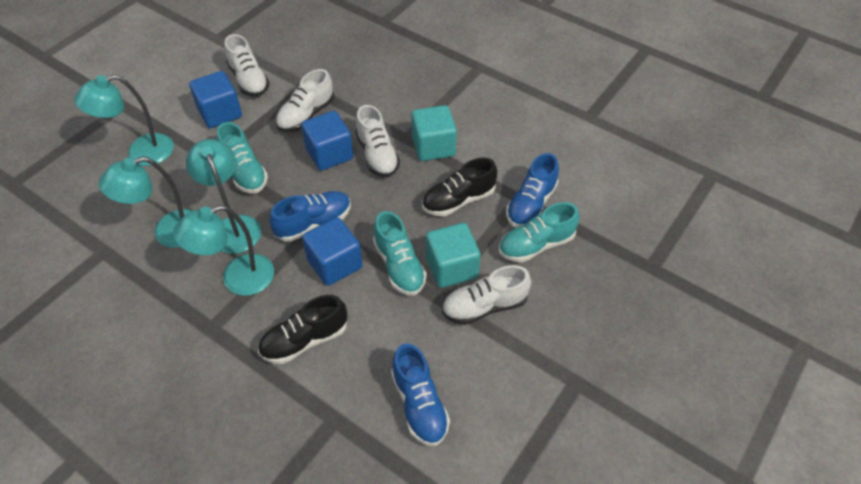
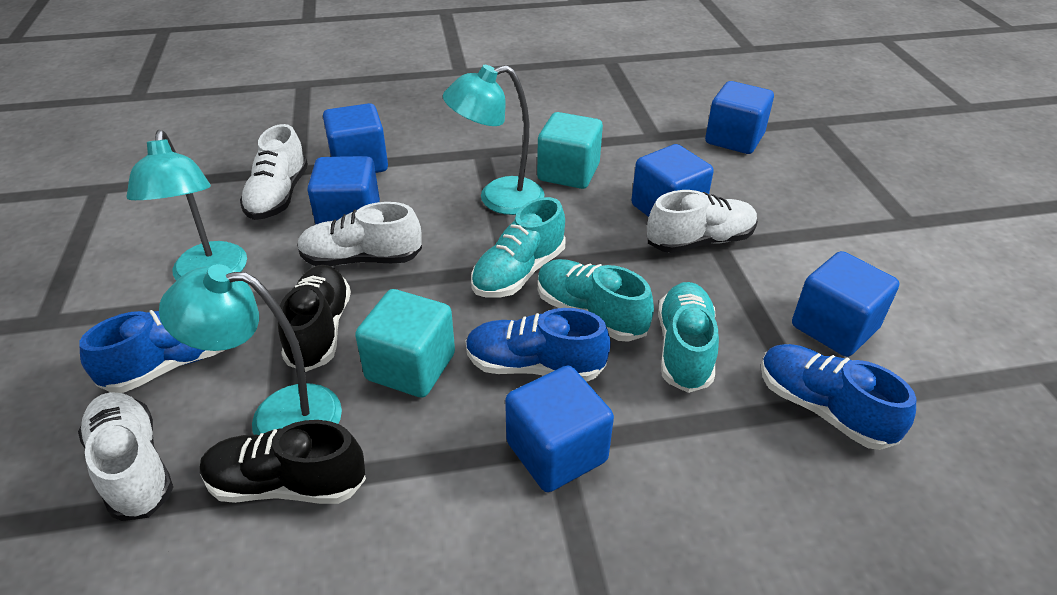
blue cube: [189,71,242,128] [301,111,353,171] [302,217,363,286] = 3 -> [307,156,380,225] [323,103,388,173] [505,365,614,492] [631,144,714,217] [705,81,774,154] [792,251,899,357] = 6
turquoise lamp: [75,75,174,166] [99,156,193,248] [173,205,274,296] [186,139,261,254] = 4 -> [127,130,247,281] [159,264,342,435] [443,65,545,215] = 3

